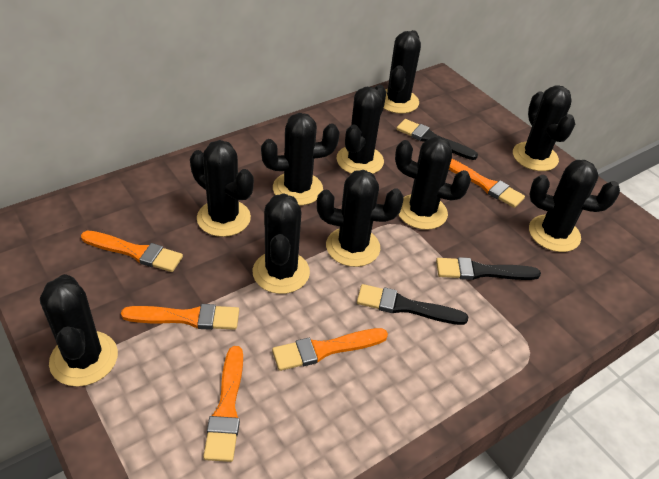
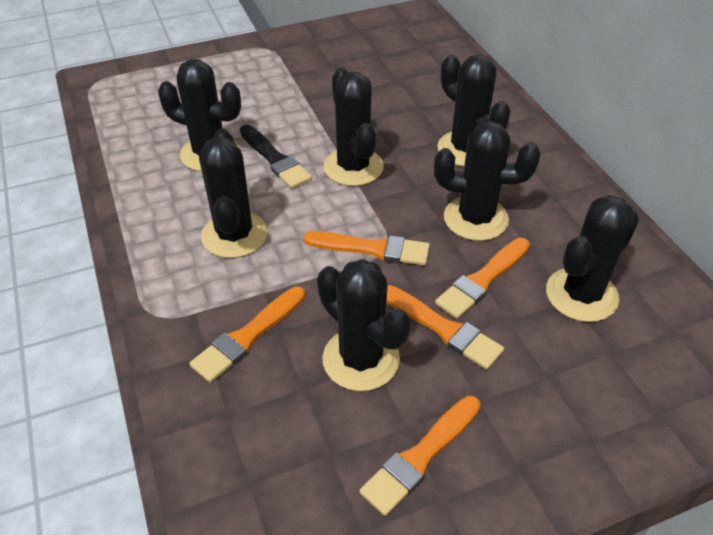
black brush: [357,284,468,325] [396,119,478,160] [436,257,541,280] = 3 -> [240,125,312,189] = 1
black cactus: [40,274,118,387] [190,140,254,237] [253,193,310,294] [261,113,340,205] [317,170,404,267] [336,85,386,174] [383,30,421,114] [395,137,471,230] [513,85,575,171] [529,160,620,252] = 10 -> [158,59,241,172] [199,128,268,258] [317,259,411,391] [323,68,384,186] [434,121,540,241] [437,55,511,167] [546,195,639,322] = 7

